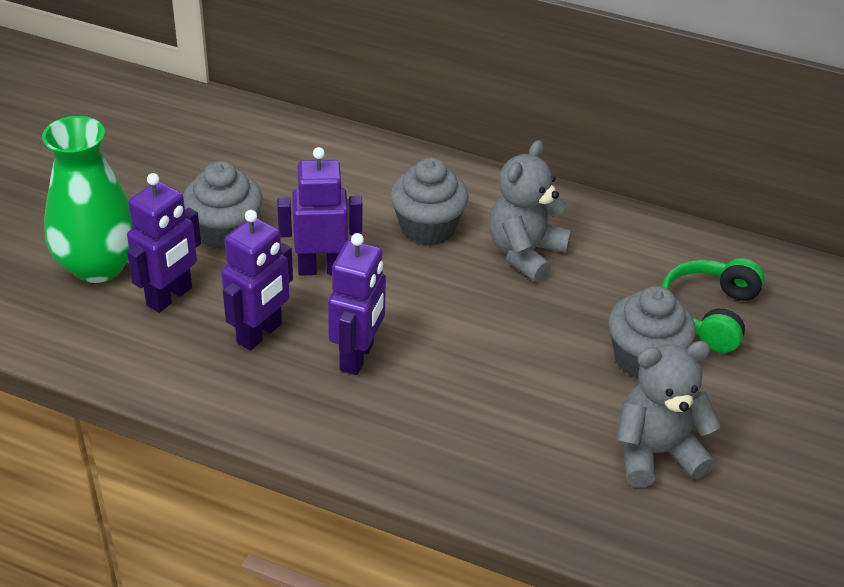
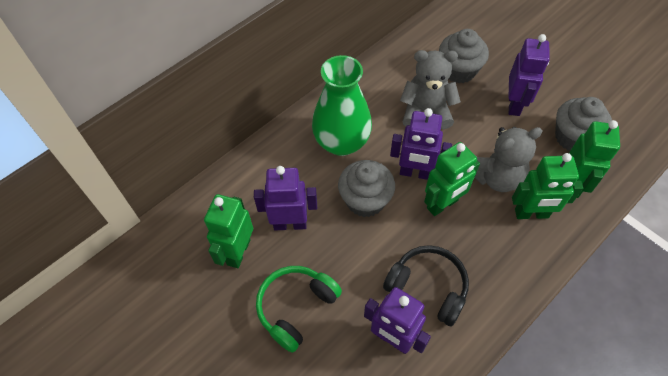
black headphones: none = 0 -> [383,245,469,327] = 1
green robot: none = 0 -> [204,194,253,268] [424,142,480,216] [512,153,583,219] [569,120,620,198] = 4

